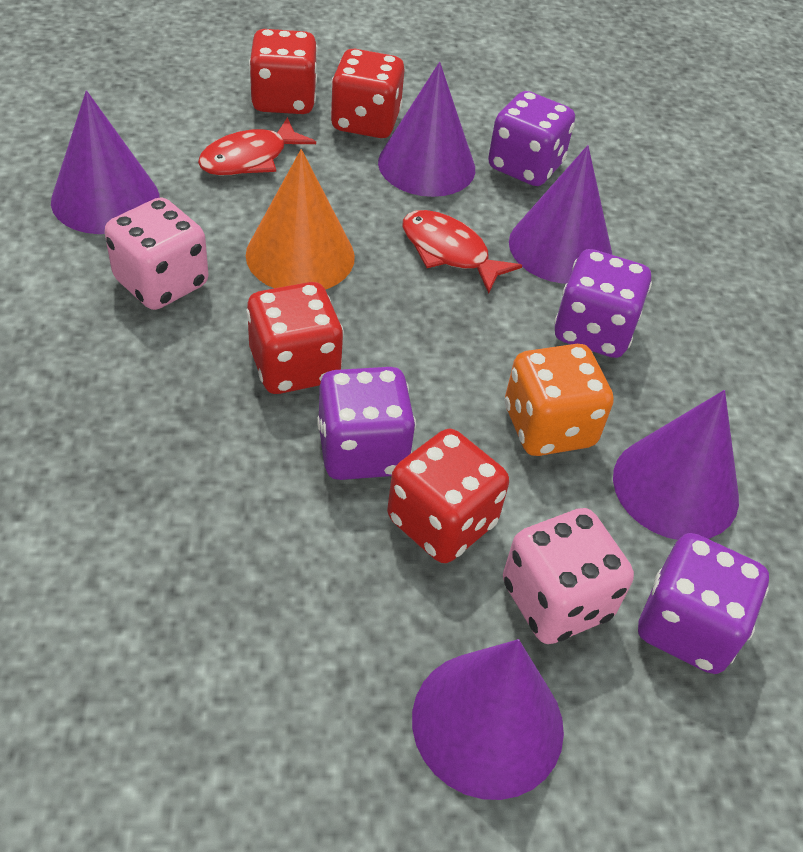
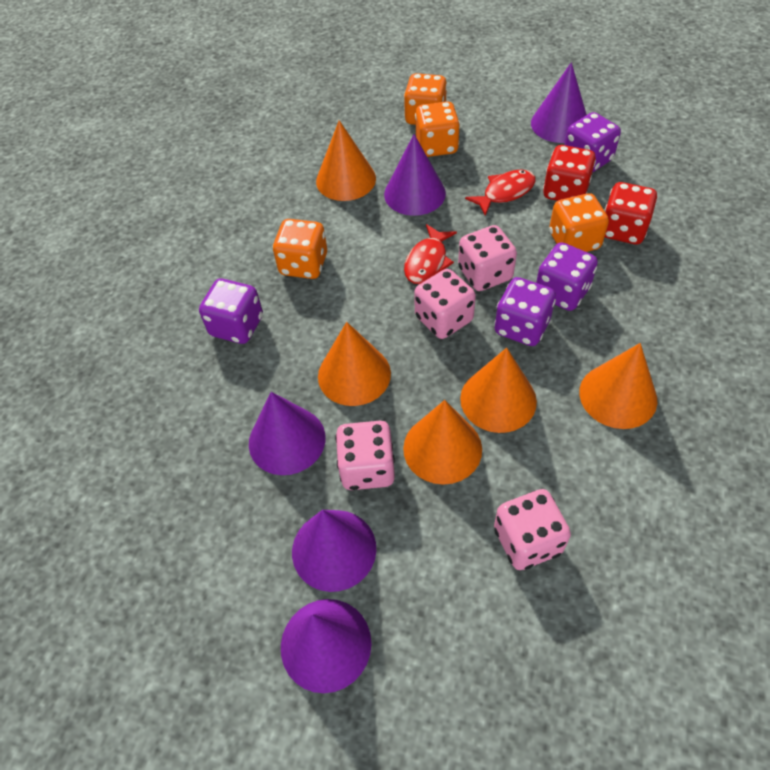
orange cone: [246,149,355,290] = 1 -> [316,120,376,201] [318,322,391,406] [403,400,482,485] [460,348,537,433] [579,343,657,429] = 5
orange dice: [505,344,613,456] = 1 -> [273,219,327,279] [404,73,447,125] [415,101,460,157] [549,193,609,252] = 4
pink dice: [104,197,208,310] [503,508,634,644] = 2 -> [335,421,395,490] [414,269,476,339] [458,225,517,291] [494,489,571,570] = 4
red dice: [246,282,344,394] [249,29,318,114] [330,49,405,138] [387,429,509,563] = 4 -> [543,145,596,201] [605,182,658,245] = 2

